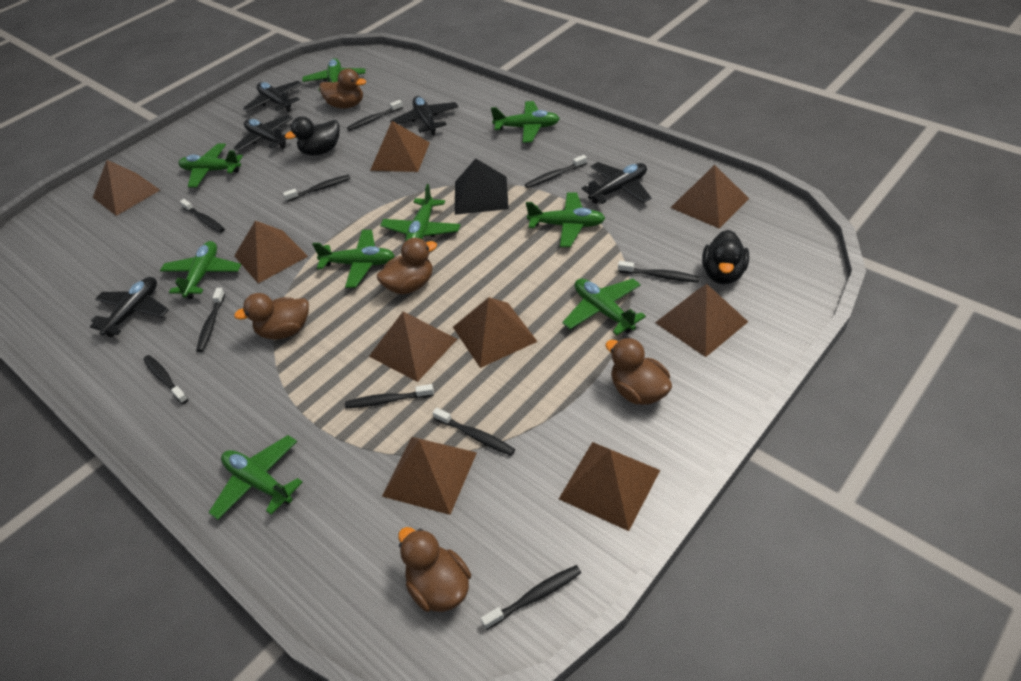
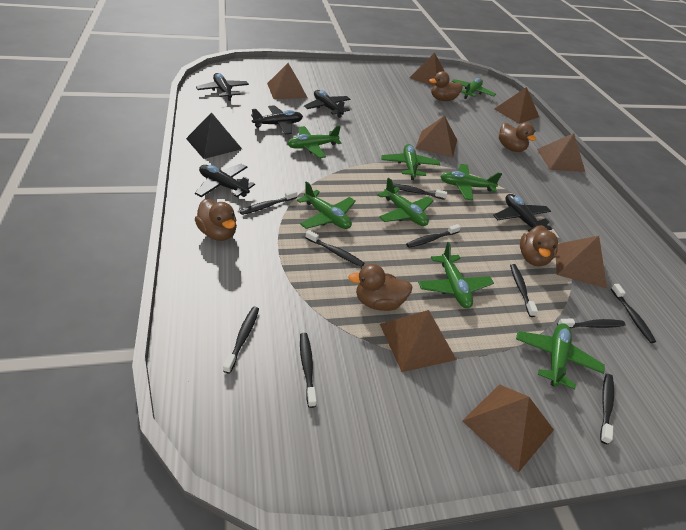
black duck: [285,116,340,155] [702,230,749,284] = 2 -> none = 0
brown pyramid: [93,160,160,216] [234,221,308,283] [369,312,457,382] [370,121,430,172] [382,437,477,515] [453,297,538,368] [559,442,660,531] [655,284,748,357] [670,165,749,229] = 9 -> [267,63,307,99] [380,310,457,372] [409,53,445,86] [416,116,457,158] [462,384,554,473] [494,87,539,124] [537,133,585,172] [556,236,607,288] = 8
green plane: [160,241,241,299] [178,143,243,188] [208,435,303,520] [302,58,366,91] [312,230,395,288] [380,184,460,241] [491,101,560,143] [526,192,605,247] [562,279,646,335] = 9 -> [287,125,341,158] [297,181,356,229] [377,178,434,226] [381,144,440,180] [418,242,494,308] [440,164,502,201] [451,78,496,99] [516,323,605,390] = 8

